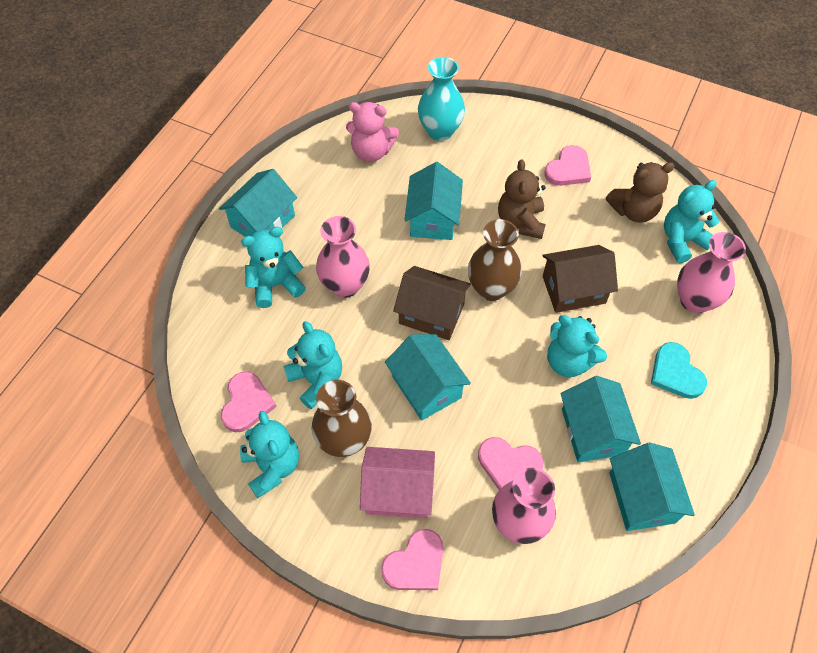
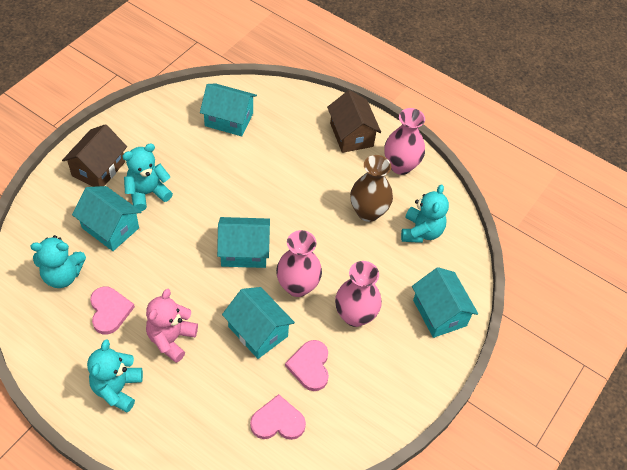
brown teddy bear: [498,160,546,239] [606,162,675,223] = 2 -> none = 0
brown vase: [312,380,372,457] [468,219,522,301] = 2 -> [350,155,393,222] = 1
pink heart: [221,372,277,432] [381,529,443,590] [478,437,543,490] [544,145,591,186] = 4 -> [90,287,135,334] [250,394,306,440] [285,340,329,391] = 3
pink house: [360,447,435,519] = 1 -> none = 0
turquoise heart: [651,342,707,399] = 1 -> none = 0
turquoise teddy bear: [240,411,299,498] [241,227,306,308] [284,321,342,410] [547,315,607,377] [664,180,719,263] = 5 -> [30,235,86,288] [87,339,143,413] [122,143,173,211] [401,184,449,243] = 4
turquoise vase: [418,57,465,141] = 1 -> none = 0

